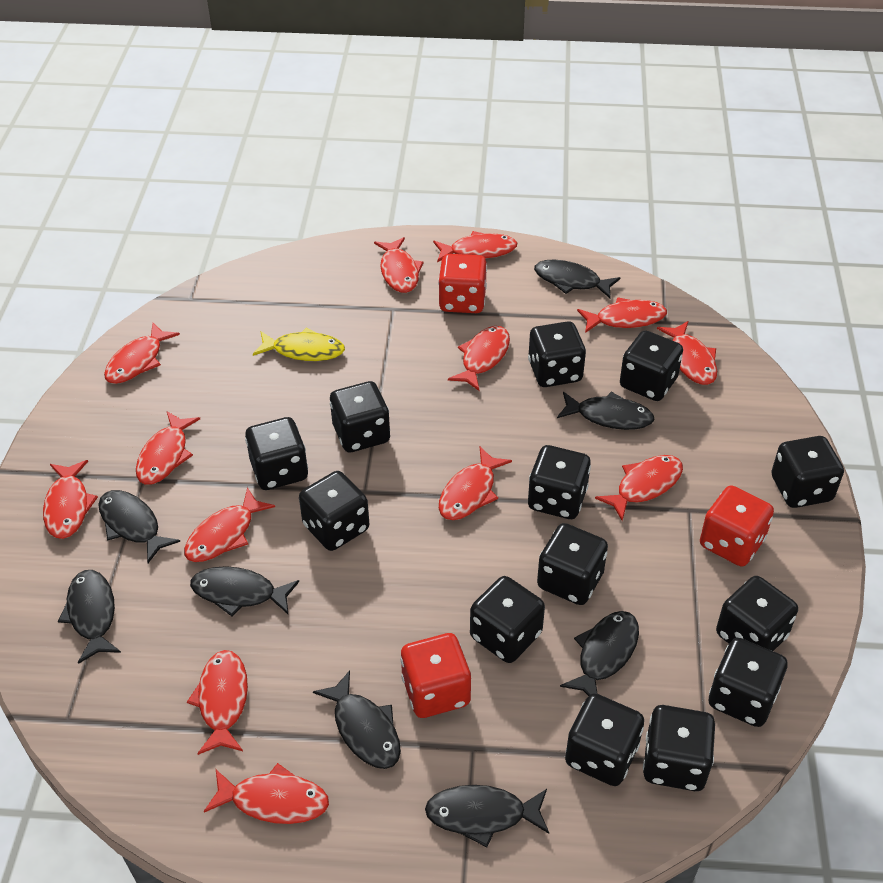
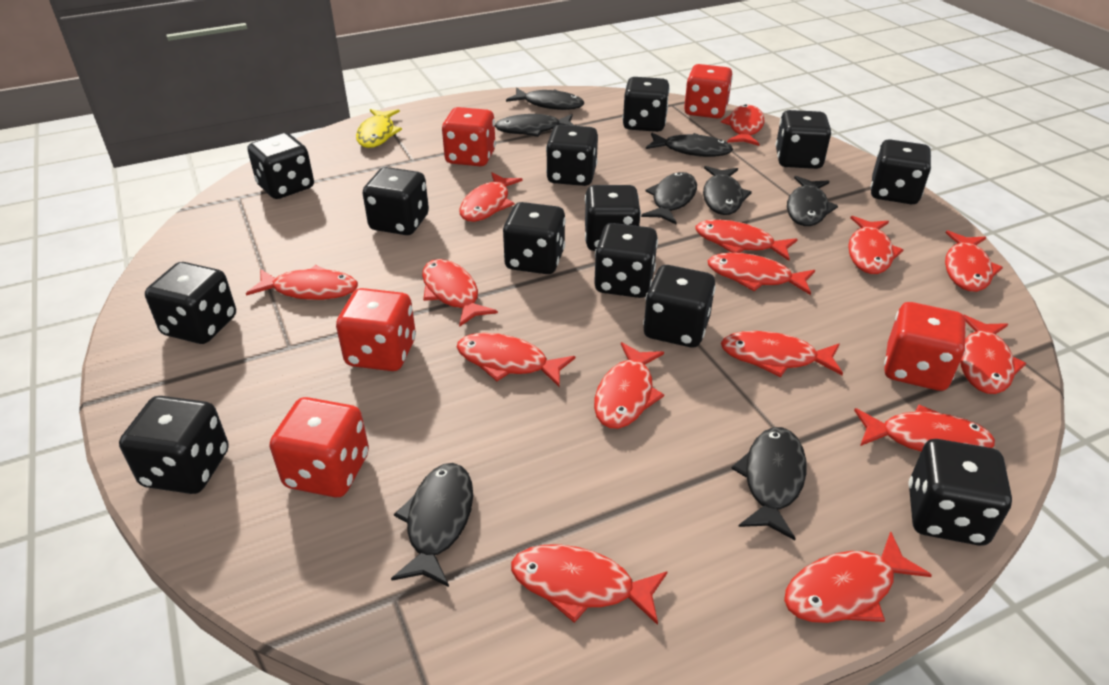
red dice: [400,633,471,718] [438,254,487,313] [700,485,774,566] = 3 -> [270,397,369,497] [336,288,416,371] [442,107,496,166] [684,64,733,119] [884,302,966,391] = 5
red fish: [43,460,98,539] [104,322,180,384] [136,412,200,485] [184,487,275,562] [187,650,248,755] [204,763,329,824] [374,237,423,293] [433,231,517,262] [439,447,512,520] [448,326,510,391] [577,297,667,333] [595,455,683,521] [657,321,717,385] = 13 -> [246,265,358,300] [422,259,498,327] [457,333,575,388] [459,172,523,222] [511,545,668,625] [594,342,664,429] [696,220,798,261] [708,253,815,295] [721,104,765,146] [721,331,843,377] [784,532,932,623] [848,216,903,274] [854,404,995,452] [945,230,1003,292] [960,315,1026,394] = 15

